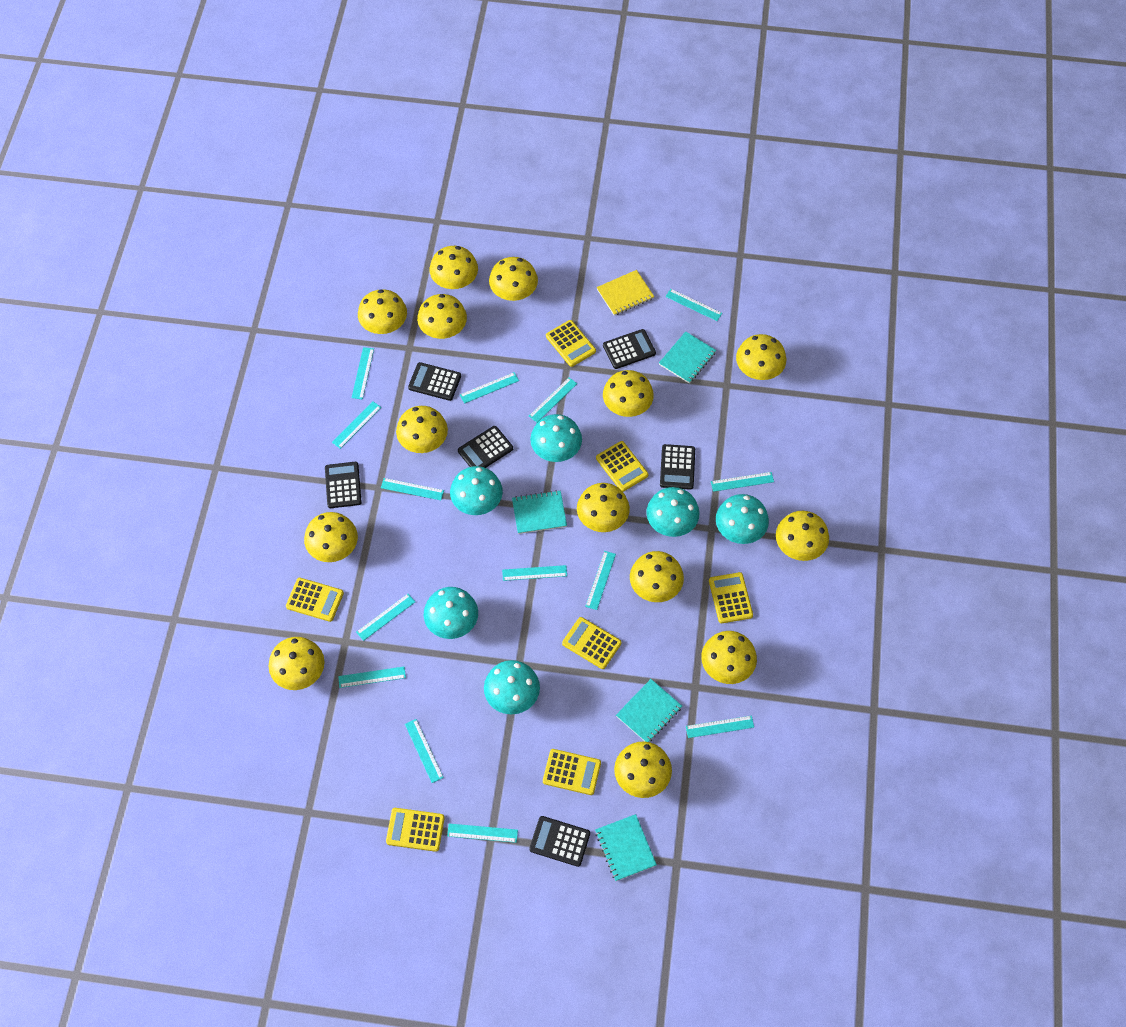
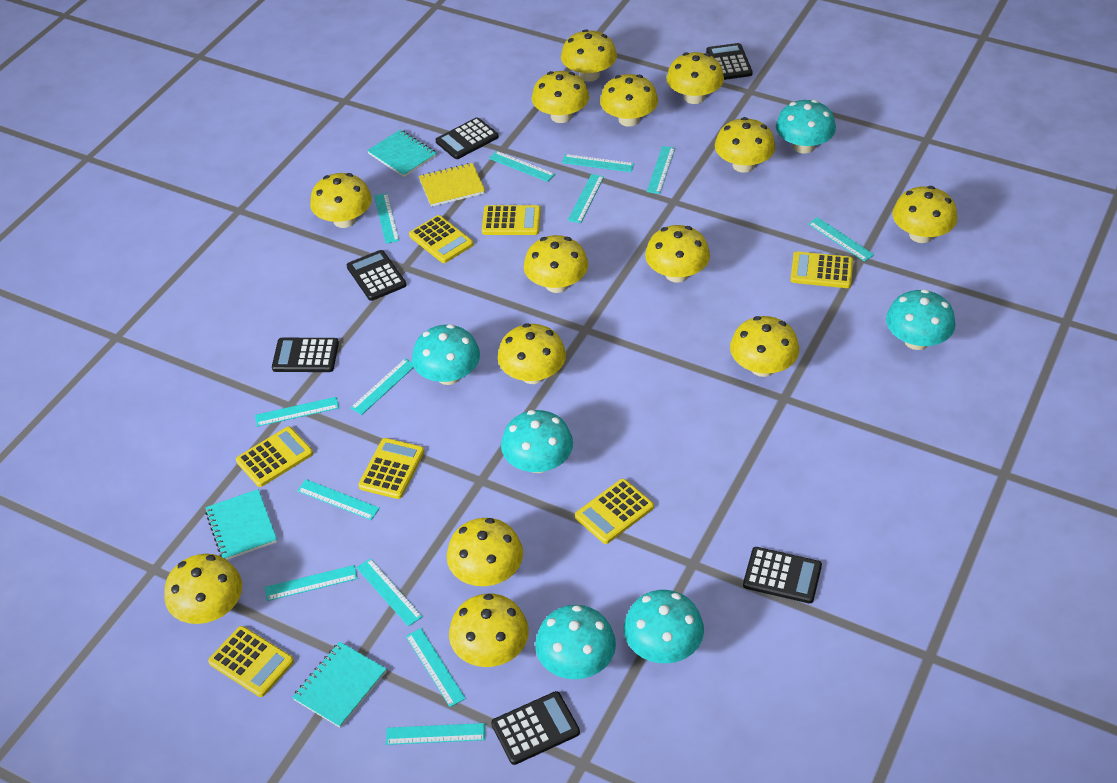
turquoise notebook: [512,490,567,534] [595,814,657,881] [616,679,682,742] [659,331,716,384] = 4 -> [205,489,277,560] [292,642,387,728] [367,130,437,177] = 3
turquoise ruler: [332,401,381,449] [338,667,406,688] [352,347,374,399] [356,594,415,641] [381,478,444,500] [405,719,444,783] [447,824,518,843] [460,372,519,404] [502,565,567,581] [529,378,577,422] [585,551,616,610] [665,289,722,321] [686,716,754,738] [711,472,774,492] = 14 -> [255,397,339,427] [265,565,358,601] [297,479,380,520] [350,359,414,415] [356,558,423,627] [374,193,400,244] [386,723,485,745] [406,628,466,707] [489,151,555,182] [562,154,634,172] [568,174,604,223] [647,146,675,194] [808,217,874,262] = 13

